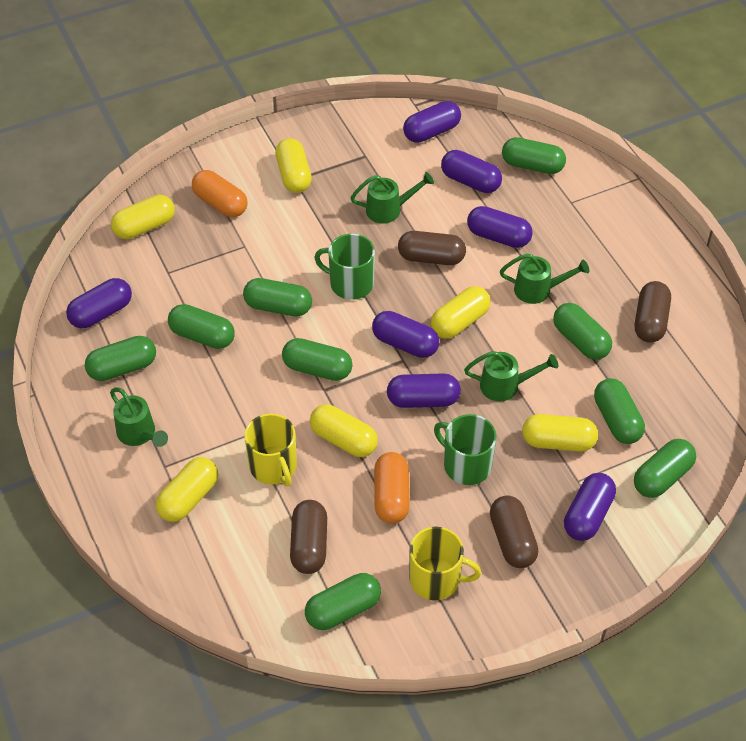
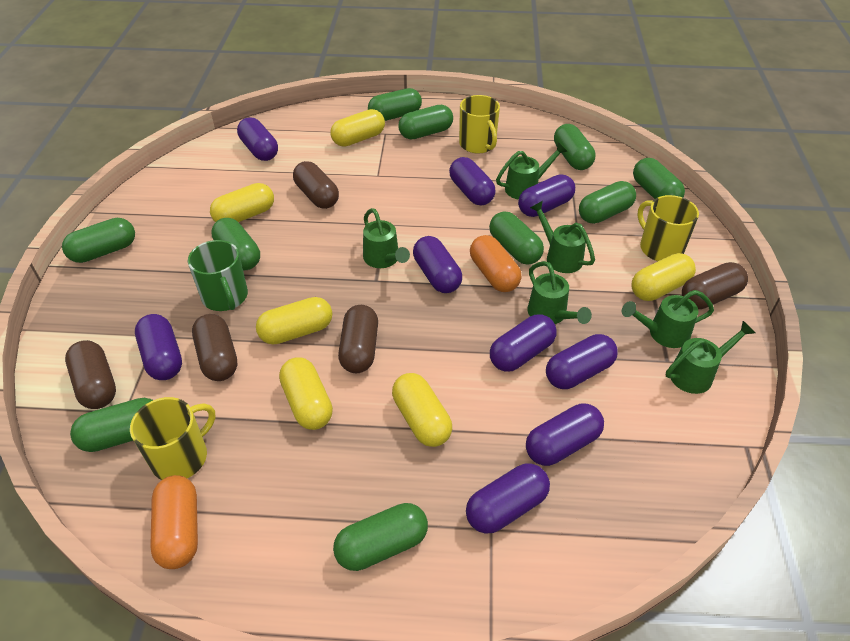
brown capsule: [290,500,327,574] [398,231,466,265] [490,495,538,568] [635,281,671,343] = 4 -> [65,340,116,409] [192,314,238,381] [293,161,339,209] [338,305,378,373] [682,262,748,309] = 5
green capsule: [85,336,156,381] [168,304,235,349] [243,278,312,317] [282,338,353,381] [305,573,381,630] [502,137,566,174] [553,303,612,360] [594,378,645,444] [634,439,696,498] = 9 -> [62,218,135,263] [70,398,153,452] [211,218,260,270] [333,503,428,571] [368,88,422,121] [398,105,453,139] [489,211,544,264] [554,124,595,170] [579,181,636,224] [633,158,685,199] = 10
green mug: [314,234,375,300] [434,414,497,485] = 2 -> [188,240,248,311] = 1
green watering can: [110,388,168,447] [350,172,434,224] [464,351,558,401] [500,253,589,304] = 4 -> [363,208,410,268] [496,142,568,200] [528,261,592,324] [530,201,595,273] [622,290,714,348] [666,321,755,394] = 6
purple capsule: [66,278,132,328] [372,311,439,358] [387,373,461,408] [403,101,461,143] [441,150,502,193] [467,206,533,248] [564,473,616,541] = 7 -> [135,314,182,380] [237,117,278,161] [413,236,462,293] [449,157,496,206] [466,463,550,534] [490,314,557,372] [518,174,575,217] [526,404,604,466] [546,334,618,389] = 9
yellow mug: [244,414,297,487] [409,527,481,600] = 2 -> [130,397,215,480] [459,95,500,154] [637,195,699,261] = 3

